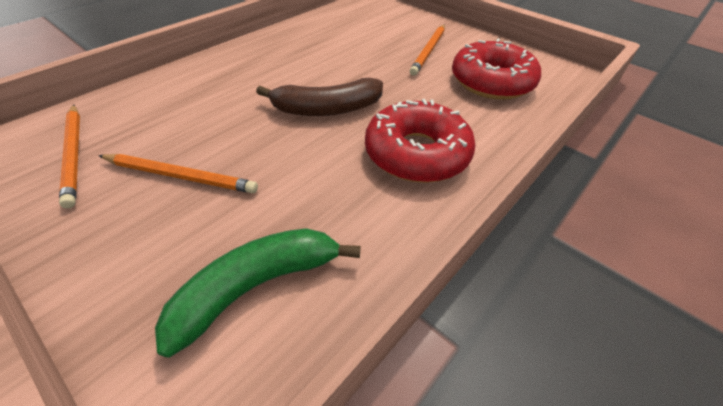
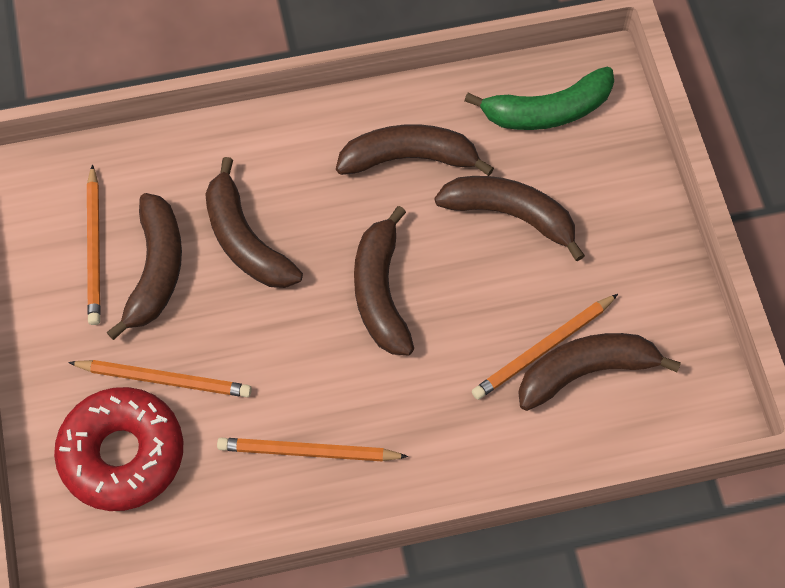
brown banana: [256,78,383,116] = 1 -> [107,193,182,340] [205,157,303,288] [336,124,494,176] [354,206,414,356] [434,176,585,261] [518,333,681,411] = 6
orange pencil: [59,105,80,208] [98,154,258,193] [409,25,445,75] = 3 -> [68,360,252,397] [87,164,101,325] [217,438,408,462] [472,294,618,400] = 4
red donut: [365,99,476,183] [452,39,541,100] = 2 -> [54,387,183,511] = 1

